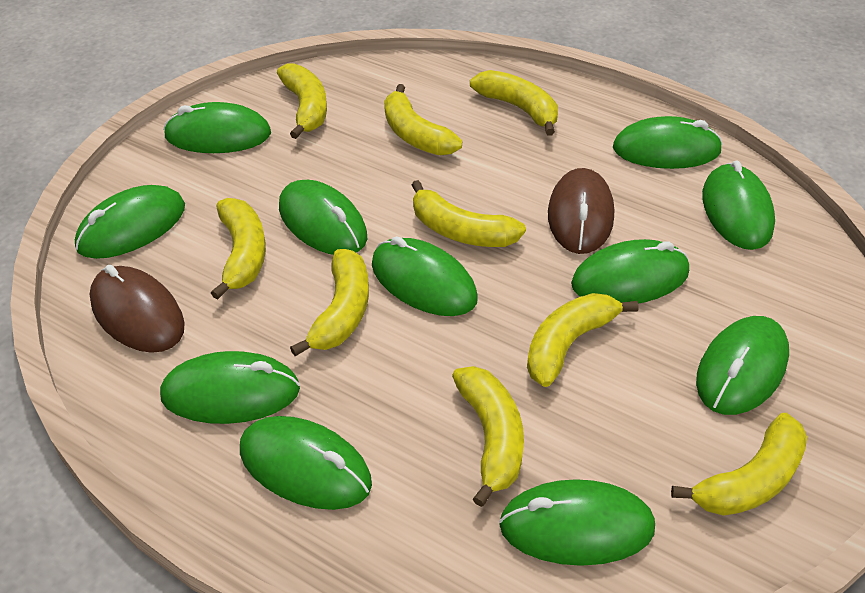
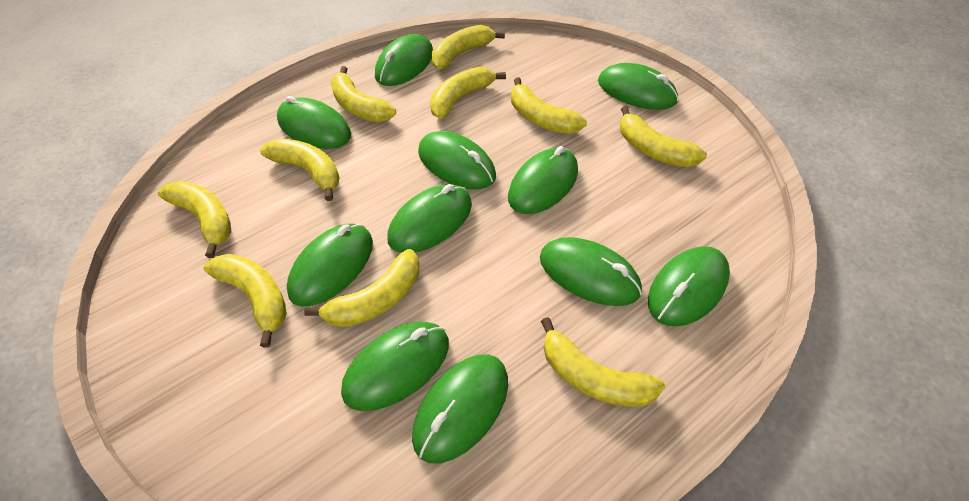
brown mouse: [89,265,185,353] [548,168,614,254] = 2 -> none = 0
yellow banana: [211,198,266,300] [277,64,327,139] [290,249,369,356] [384,84,462,155] [412,180,526,247] [452,366,524,507] [470,70,558,135] [527,293,639,387] [671,413,807,516] = 9 -> [158,181,231,258] [204,254,287,347] [260,139,340,201] [304,249,419,327] [331,66,396,122] [430,67,506,119] [432,25,505,69] [511,77,587,134] [541,317,665,407] [620,106,707,167] = 10

